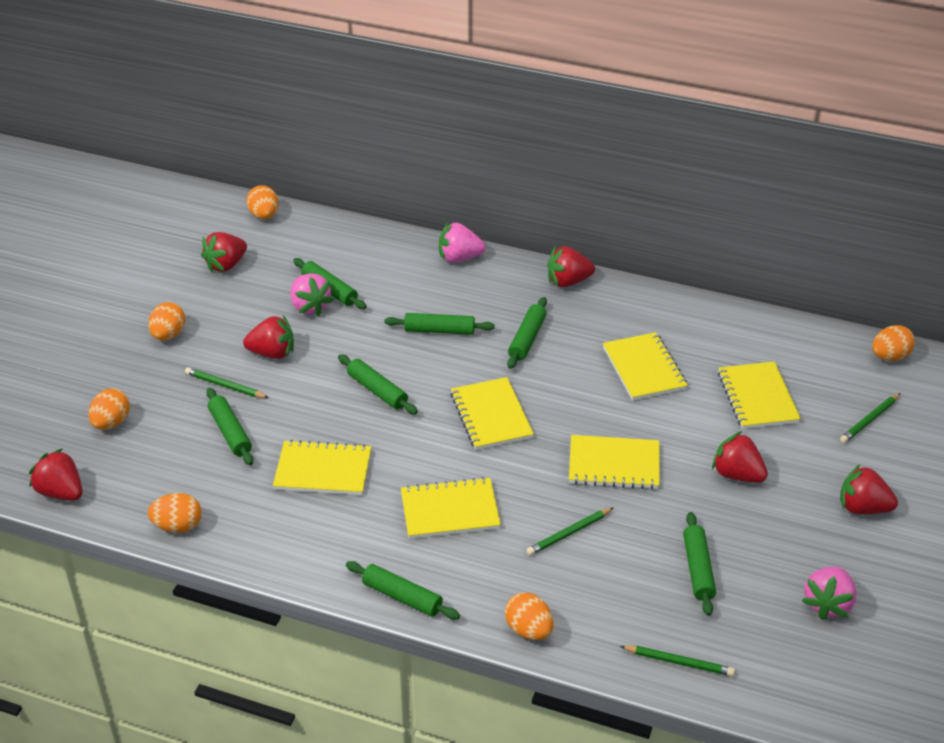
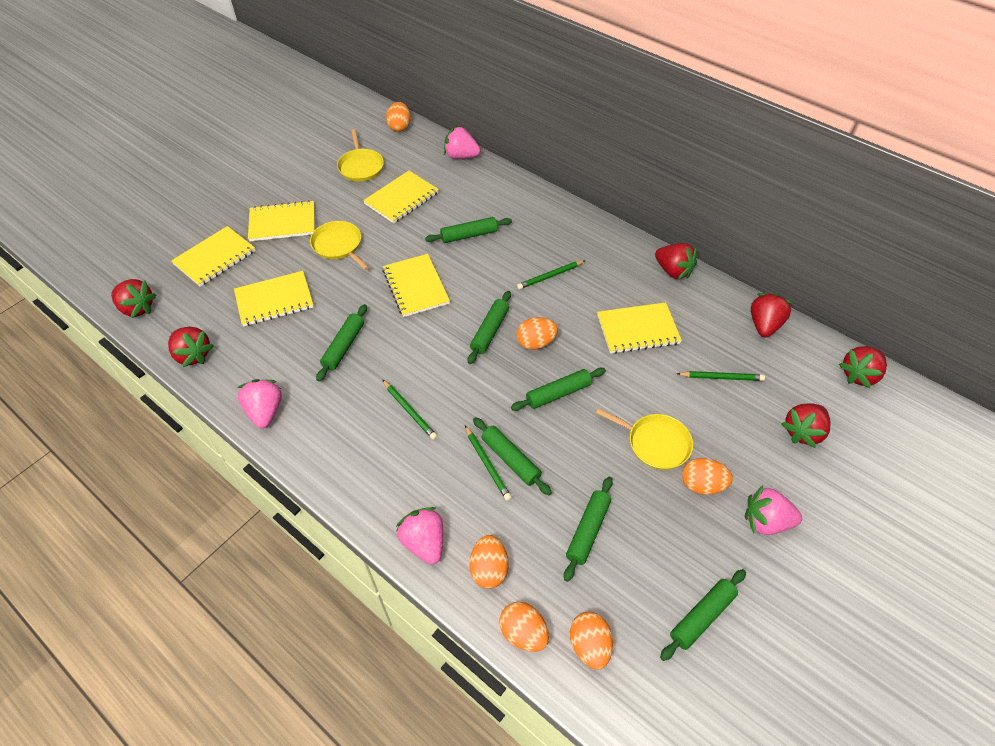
pink strawberry: [291,273,333,316] [439,222,486,263] [802,566,857,620] = 3 -> [237,379,282,428] [396,507,443,564] [444,126,481,159] [745,486,802,535] = 4
yellow pan: none = 0 -> [310,221,369,270] [337,129,384,182] [596,408,693,470] = 3

